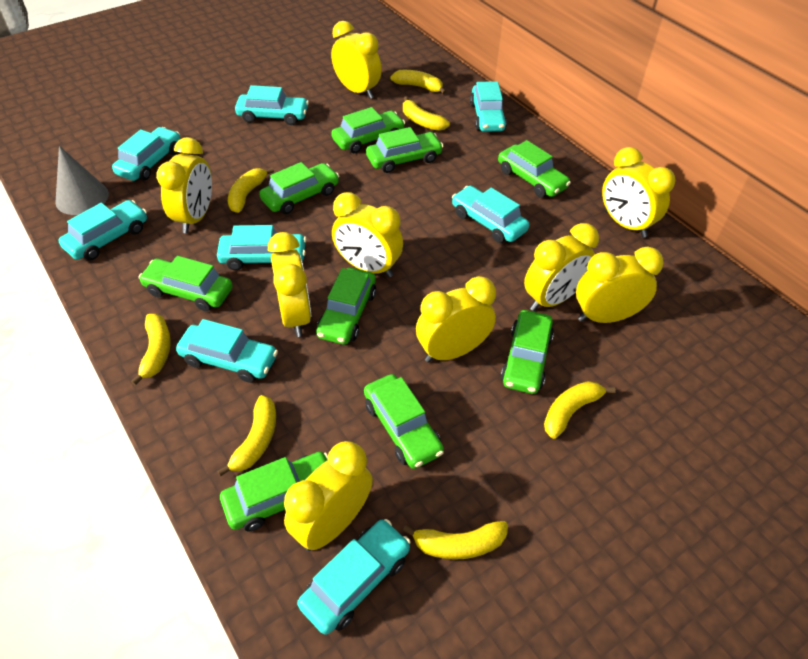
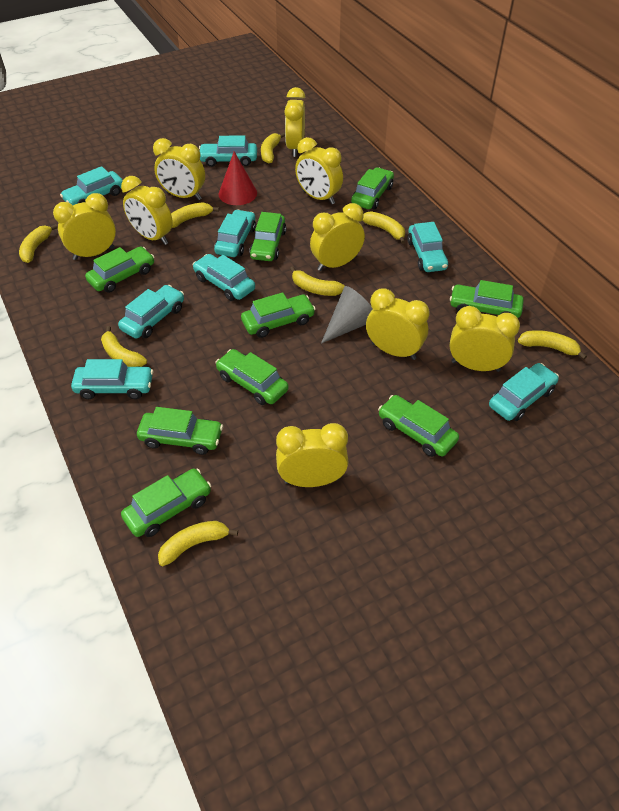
red cone: none = 0 -> [219,151,257,205] = 1
yellow banana: [131,314,171,386] [218,395,276,477] [228,167,274,213] [390,70,446,95] [403,96,450,131] [403,521,508,560] [544,381,616,439] = 7 -> [19,224,58,263] [101,326,147,367] [158,521,238,566] [171,202,219,228] [261,133,285,164] [290,266,345,296] [362,211,405,244] [518,330,587,360] = 8

